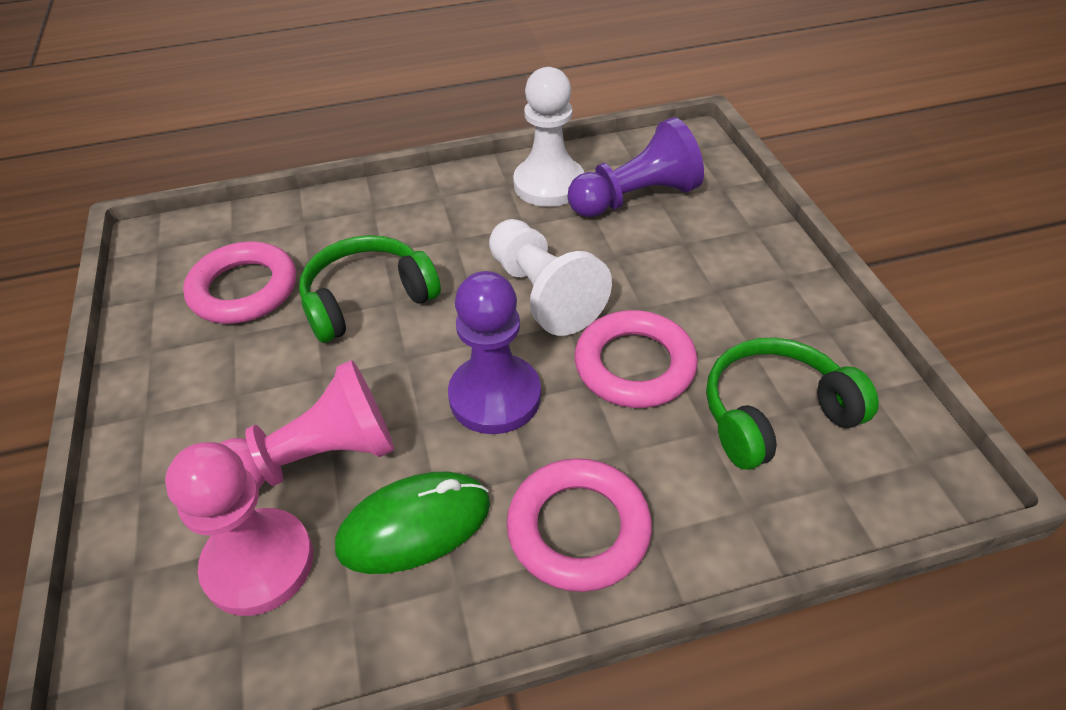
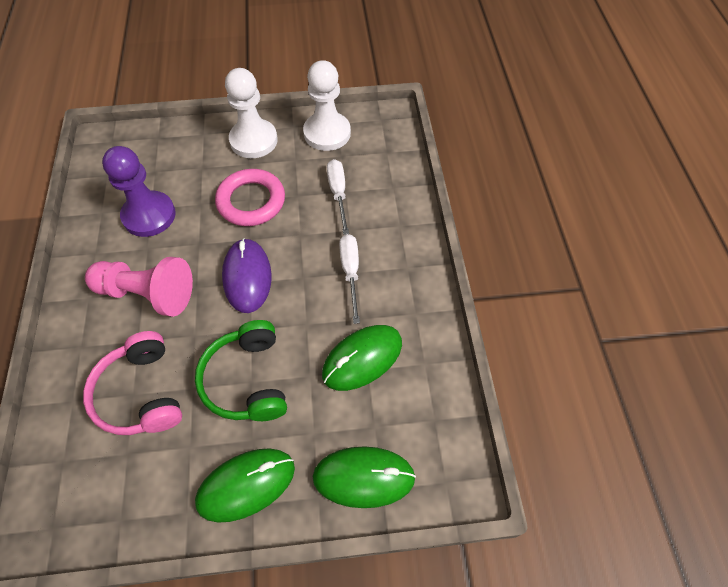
green headphones: [299,235,441,343] [706,338,879,470] = 2 -> [195,320,287,421] = 1
green mouse: [335,472,490,574] = 1 -> [195,448,295,523] [312,446,416,508] [322,325,402,391] = 3
pink headphones: none = 0 -> [83,331,182,435] = 1
pink pawn: [165,442,313,616] [220,360,395,489] = 2 -> [85,257,193,317] = 1
pink ring: [183,242,296,324] [507,458,652,592] [575,310,698,408] = 3 -> [215,169,285,226] = 1
purple mouse: none = 0 -> [222,238,272,313] = 1
purple pawn: [448,271,541,434] [568,117,704,217] = 2 -> [102,146,176,237] = 1
white screwdriver: none = 0 -> [327,159,349,235] [339,234,360,324] = 2

